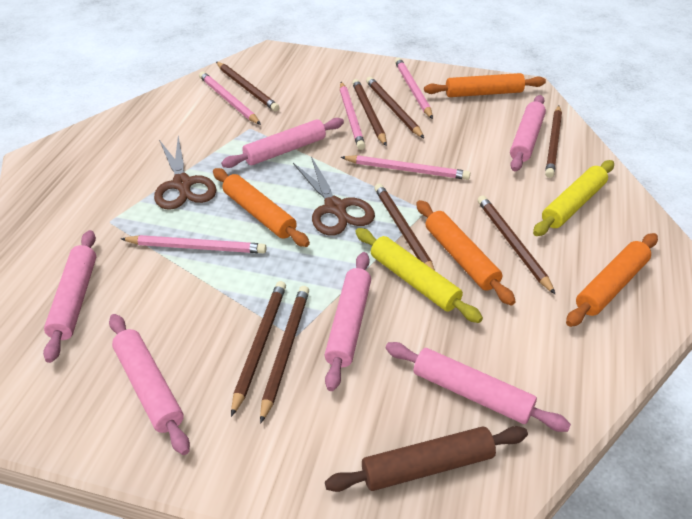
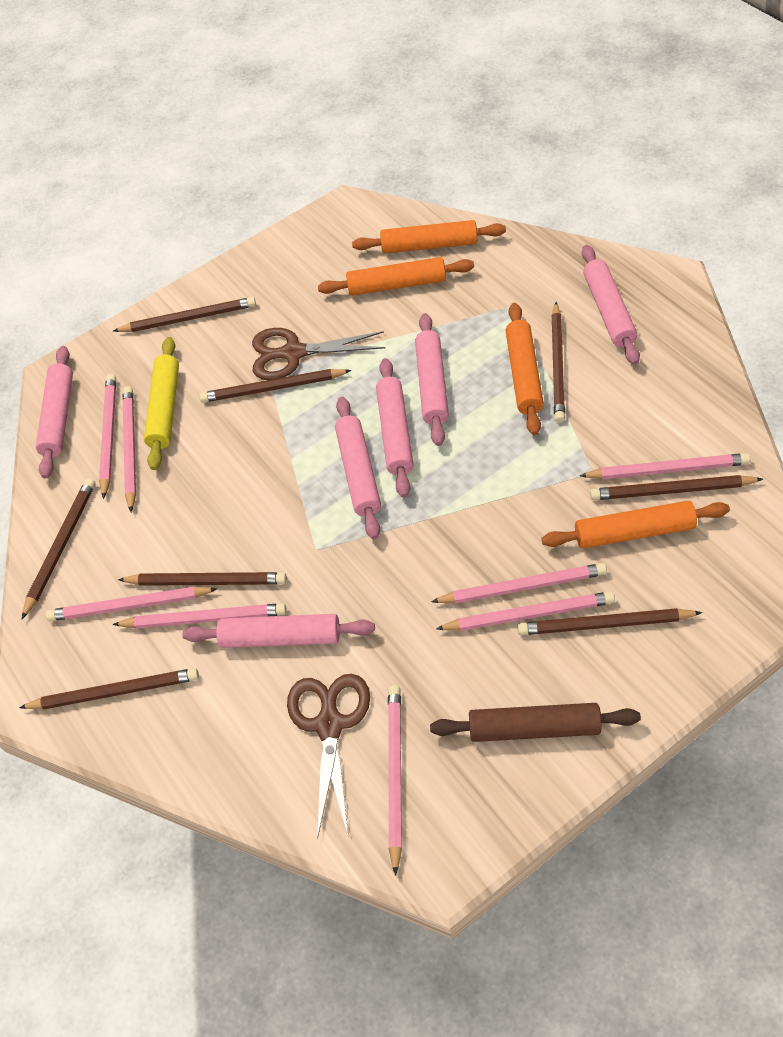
pink pencil: [121,235,267,253] [199,72,261,125] [340,82,365,150] [341,155,470,180] [395,58,433,119] = 5 -> [46,587,217,621] [99,374,116,499] [113,603,287,629] [123,386,136,512] [388,685,402,876] [431,563,607,604] [436,591,615,631] [580,453,750,479] = 8
yellow rolling pin: [355,228,483,323] [533,160,614,236] = 2 -> [144,337,179,470] = 1

